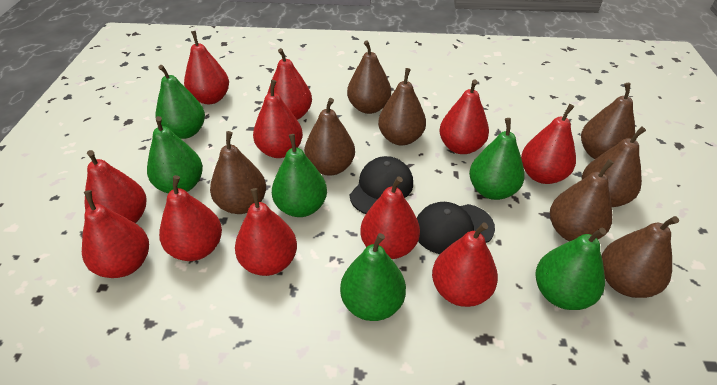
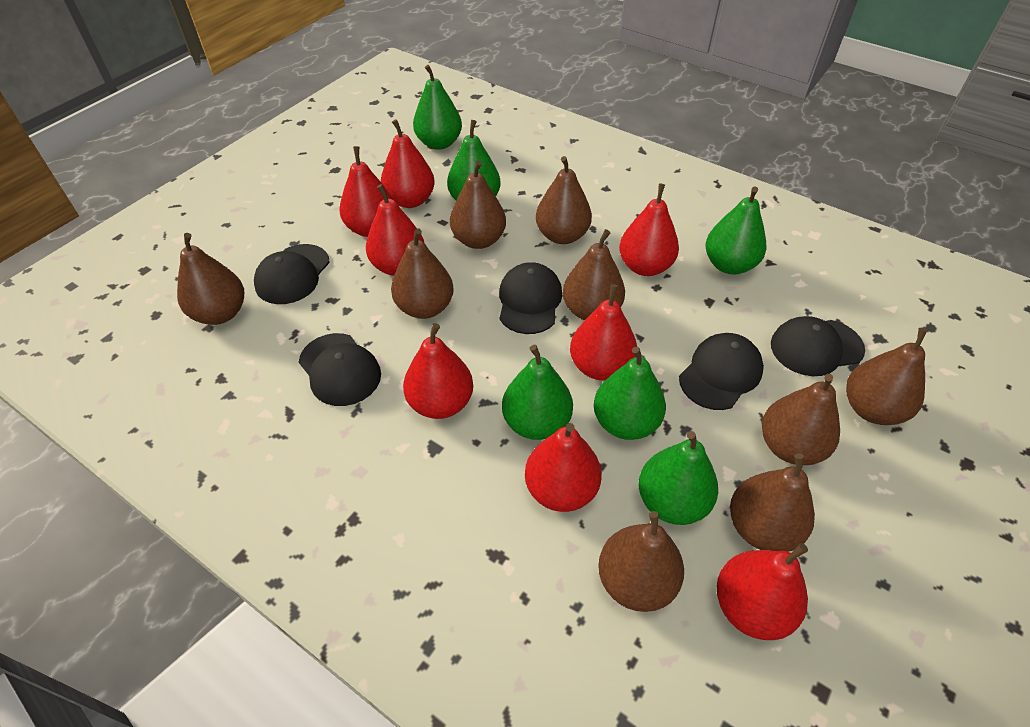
black cap: [350,156,413,214] [417,202,495,254] = 2 -> [254,244,330,304] [299,333,381,406] [499,262,562,334] [679,333,764,410] [771,316,865,376] = 5
brown pear: [210,131,266,214] [304,98,355,176] [347,40,391,114] [378,68,426,145] [550,159,614,241] [581,83,635,159] [582,126,646,207] [601,216,679,298] = 8 -> [177,233,244,325] [391,228,454,319] [450,160,506,249] [536,156,592,244] [563,229,625,321] [598,511,684,612] [730,453,815,552] [762,374,840,465] [846,328,927,425] = 9
red pear: [82,190,149,278] [84,150,147,223] [159,175,222,261] [184,31,229,104] [235,188,297,276] [253,80,303,158] [267,48,312,120] [360,176,420,259] [432,222,498,307] [439,79,489,154] [521,104,576,184] = 11 -> [340,146,394,237] [366,184,424,276] [381,119,435,208] [403,323,473,419] [525,423,602,512] [570,284,637,381] [619,183,679,276] [717,543,808,640] = 8

